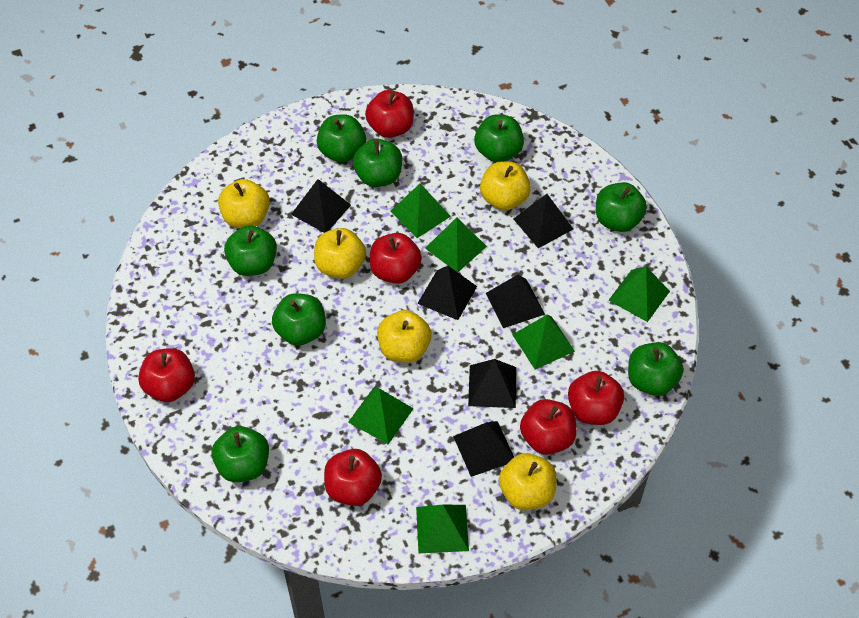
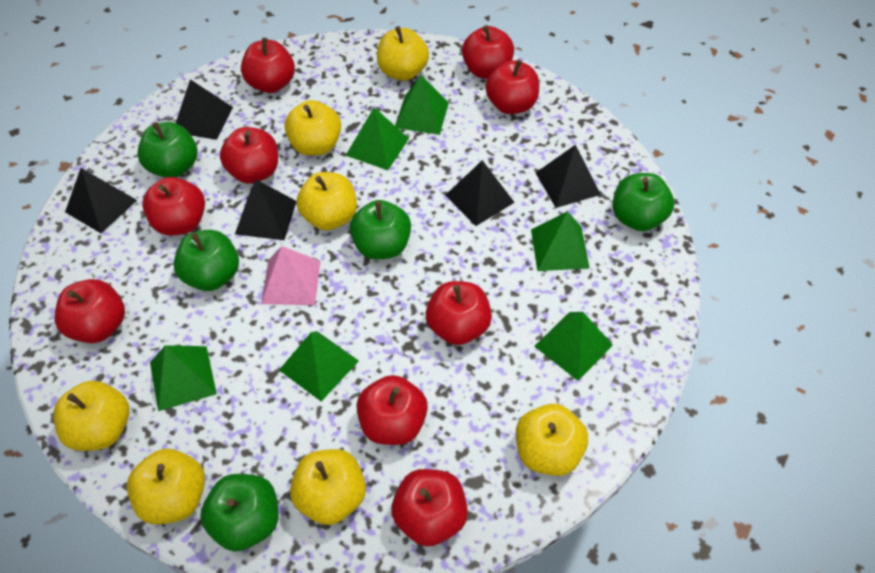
black pyramid: [291,179,351,233] [417,266,477,320] [453,421,514,477] [468,359,516,408] [486,275,545,328] [514,194,573,248] = 6 -> [65,168,137,233] [176,79,233,140] [235,179,297,240] [445,160,515,226] [536,144,601,208] = 5
green apple: [212,426,269,482] [224,226,277,276] [272,293,326,346] [317,114,366,163] [353,139,402,187] [475,114,524,162] [596,182,647,232] [628,342,684,396] = 8 -> [137,122,197,178] [174,230,239,291] [200,474,278,552] [350,200,411,259] [613,173,674,231] = 5
pink pyramid: none = 0 -> [261,246,321,305] = 1
red apple: [138,348,195,402] [324,449,382,506] [365,90,414,138] [370,233,422,284] [520,399,577,455] [568,371,624,425] = 6 -> [55,279,125,343] [142,177,205,236] [220,127,278,184] [241,38,295,93] [356,375,428,445] [391,469,468,546] [426,281,492,345] [462,25,514,79] [485,60,539,114] = 9
yellow apple: [218,179,270,228] [314,228,366,279] [377,310,431,363] [480,161,531,210] [499,453,557,510] = 5 -> [53,381,129,451] [127,449,205,525] [284,100,341,156] [290,449,366,525] [297,172,357,230] [377,26,429,81] [516,404,588,476] = 7

